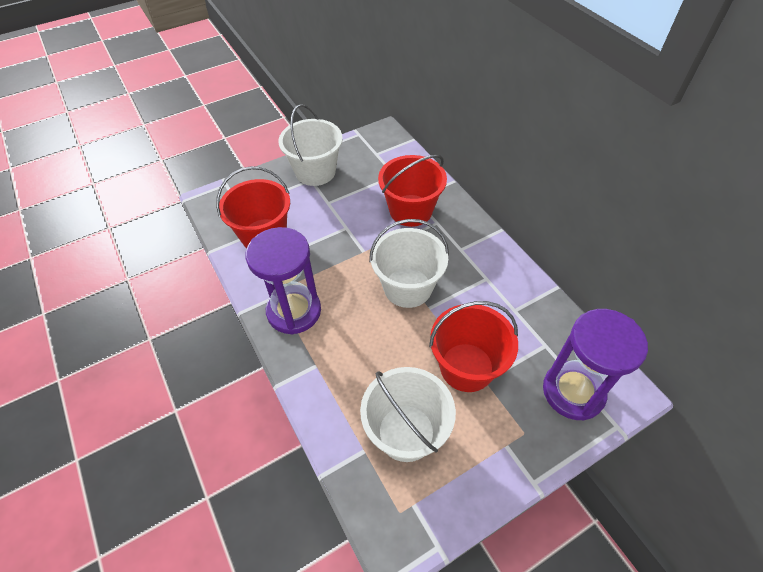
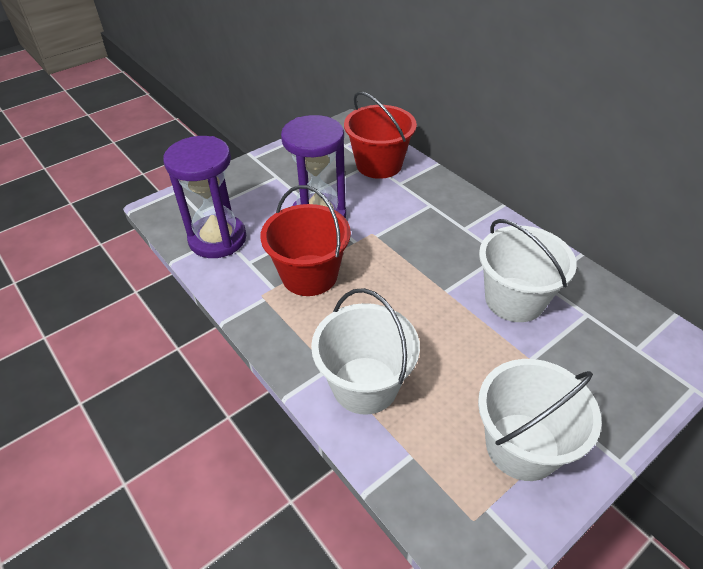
red bucket: [216,166,290,248] [378,155,447,227] [429,301,518,392] = 3 -> [260,185,351,296] [344,91,417,179] = 2

